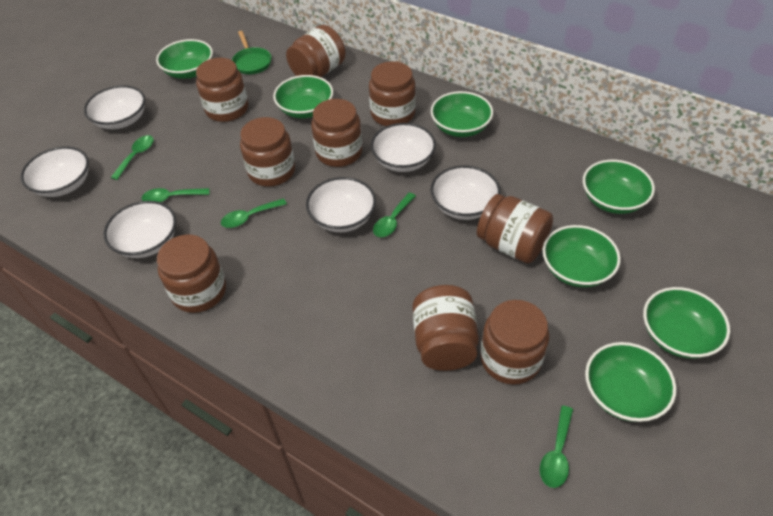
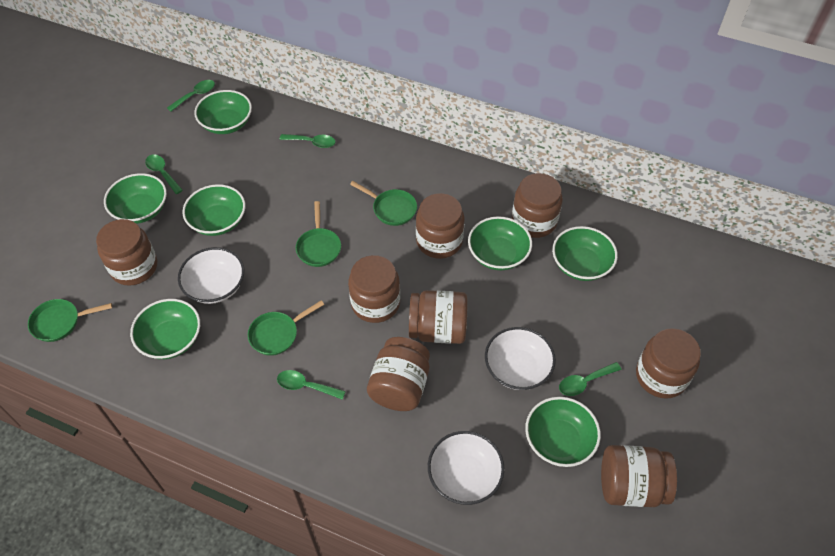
brown jar: [157,235,226,313] [196,58,248,122] [240,117,295,187] [286,25,345,77] [311,99,362,167] [369,61,416,126] [412,285,479,371] [477,194,553,264] [480,300,549,385] = 9 -> [96,219,157,286] [348,255,400,323] [367,337,430,411] [409,290,468,344] [416,193,465,259] [512,173,563,238] [601,445,677,507] [636,328,701,399] = 8
green pan: [232,31,271,74] = 1 -> [28,299,112,342] [248,300,324,356] [296,201,341,267] [350,181,417,226] = 4
white bowl: [21,146,89,197] [84,85,145,129] [104,201,176,258] [306,177,376,232] [371,123,436,172] [431,165,501,220] = 6 -> [178,247,244,304] [428,431,505,505] [485,327,556,390] = 3

